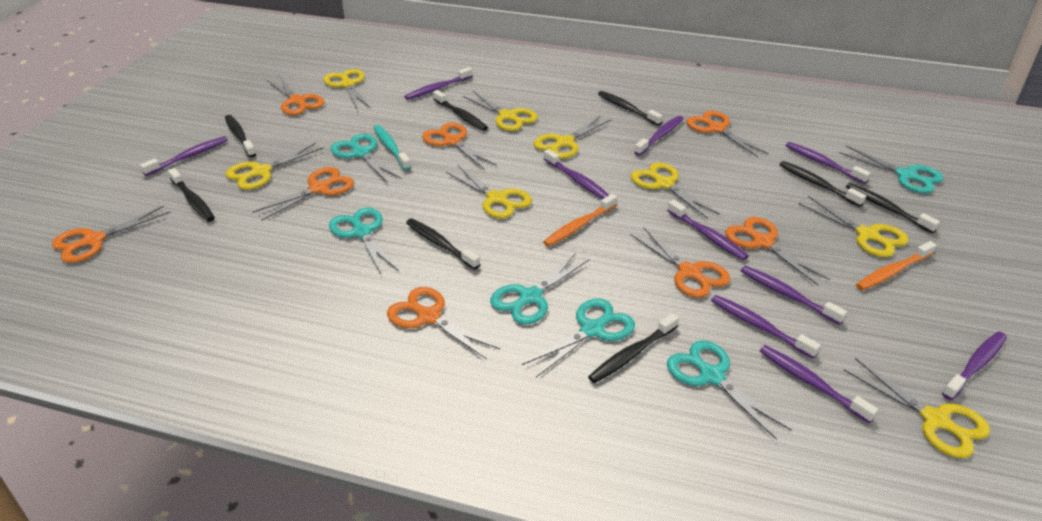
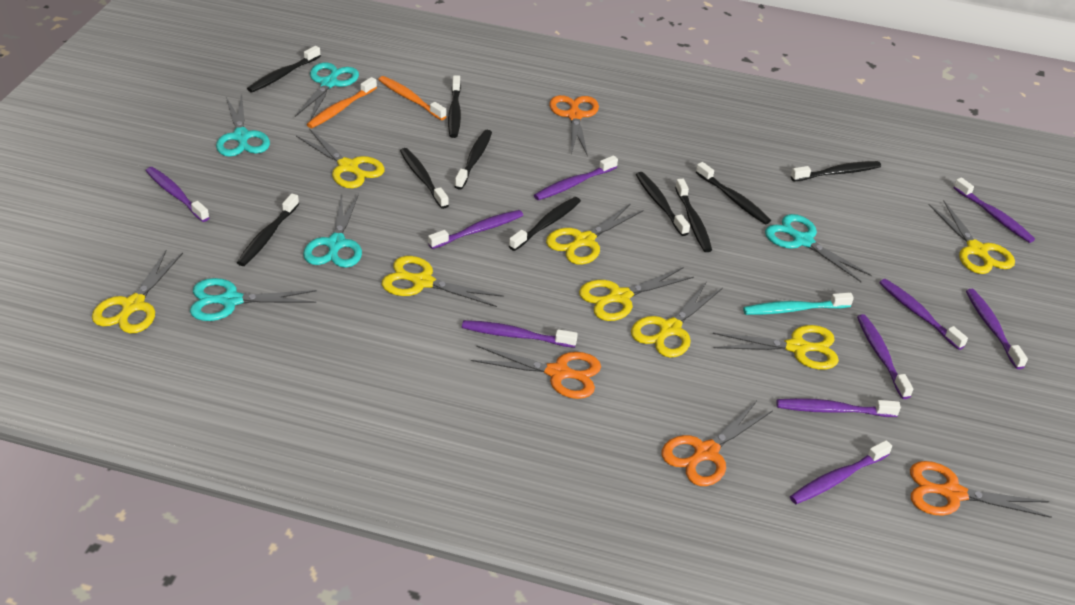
black toothbrush: [168,168,215,222] [225,115,256,157] [406,218,480,270] [433,90,488,131] [588,313,679,383] [598,91,663,126] [779,161,866,207] [846,183,940,233] = 8 -> [237,193,299,266] [247,46,321,93] [400,148,449,209] [448,75,461,138] [454,130,492,190] [509,197,581,251] [636,172,690,236] [675,179,712,252] [696,162,771,224] [791,161,881,181] = 10
orange scissors: [52,206,171,263] [252,167,354,221] [267,75,325,115] [387,287,500,359] [422,122,497,170] [630,227,730,298] [687,111,769,157] [725,217,830,285] = 8 -> [471,345,601,399] [549,95,599,157] [662,401,773,486] [910,461,1052,518] = 4
turquoise scissors: [329,208,399,275] [331,134,402,183] [490,253,590,324] [522,299,635,377] [667,340,792,440] [839,145,944,193] = 6 -> [190,278,317,321] [216,94,270,157] [295,63,359,121] [303,194,362,268] [765,214,872,282] = 5

